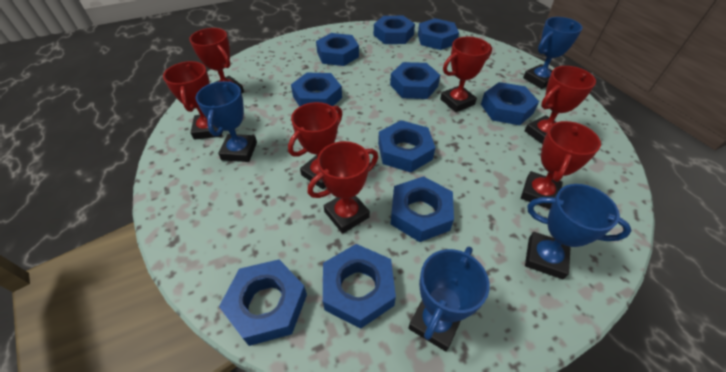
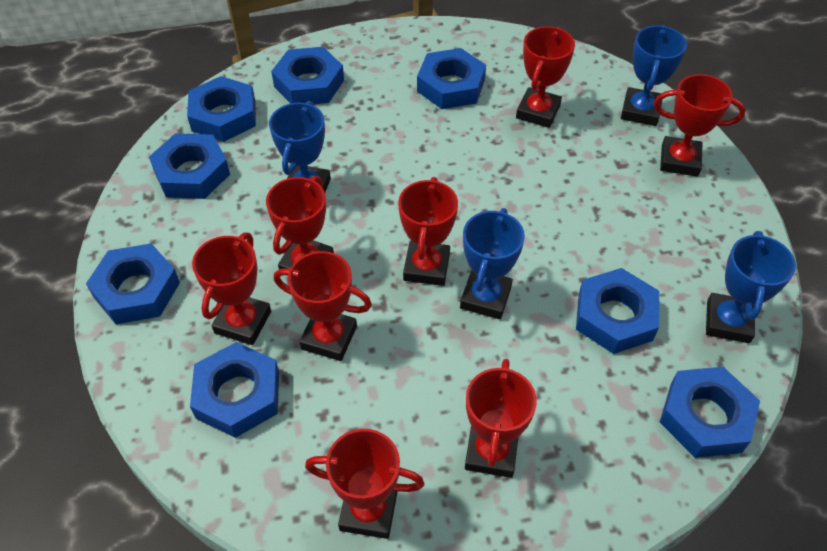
blue nut: [219,259,307,346] [291,73,342,107] [316,33,359,66] [323,244,396,329] [374,16,415,44] [378,120,435,173] [390,62,440,99] [390,176,454,242] [418,18,459,50] [481,82,539,125] = 10 -> [86,243,180,324] [149,133,230,199] [187,76,256,142] [190,342,279,438] [271,47,344,104] [417,48,486,109] [576,268,659,354] [660,367,760,458] = 8
red trophy: [163,61,222,140] [189,28,244,93] [288,102,342,189] [308,141,378,234] [440,37,492,112] [521,121,601,209] [525,66,596,145] = 7 -> [192,232,271,345] [266,176,334,276] [274,251,372,361] [305,429,425,539] [398,177,458,286] [465,359,537,478] [516,26,575,128] [654,74,746,177] = 8

